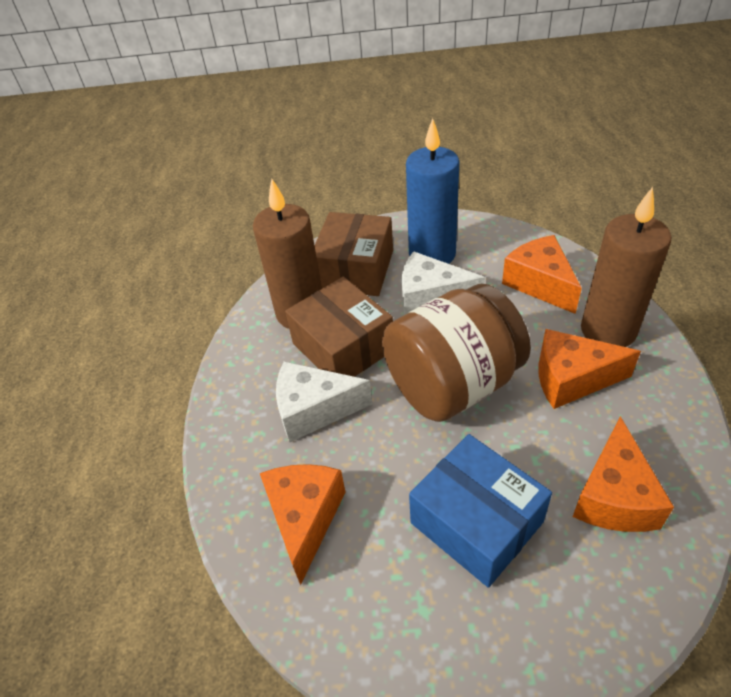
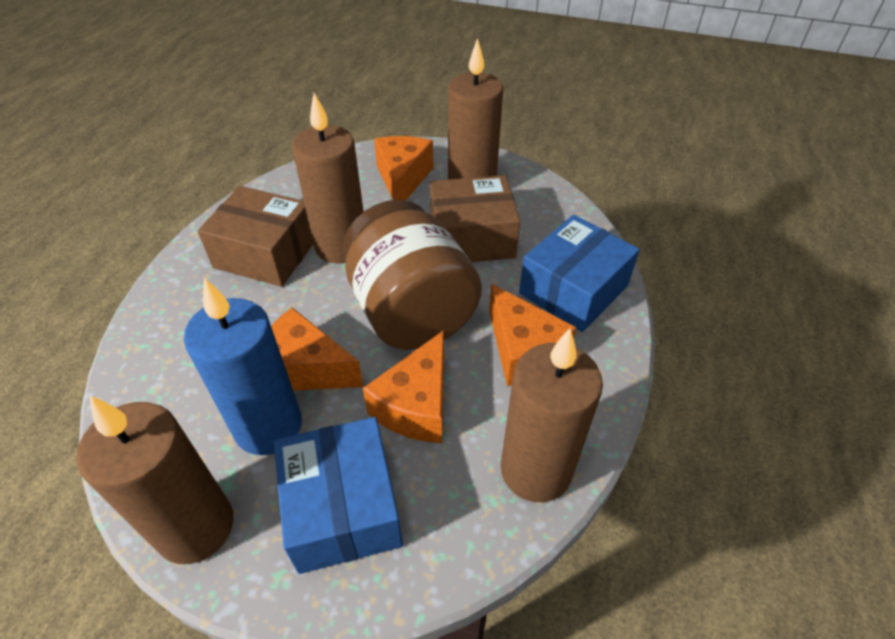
blue box: [409,434,552,588] = 1 -> [274,417,403,574] [519,215,640,332] = 2
brown candle: [253,178,322,329] [581,187,672,347] = 2 -> [76,396,233,564] [292,93,364,264] [448,38,503,180] [501,328,603,502] = 4
white cheese: [276,361,372,442] [402,251,485,315] = 2 -> none = 0

